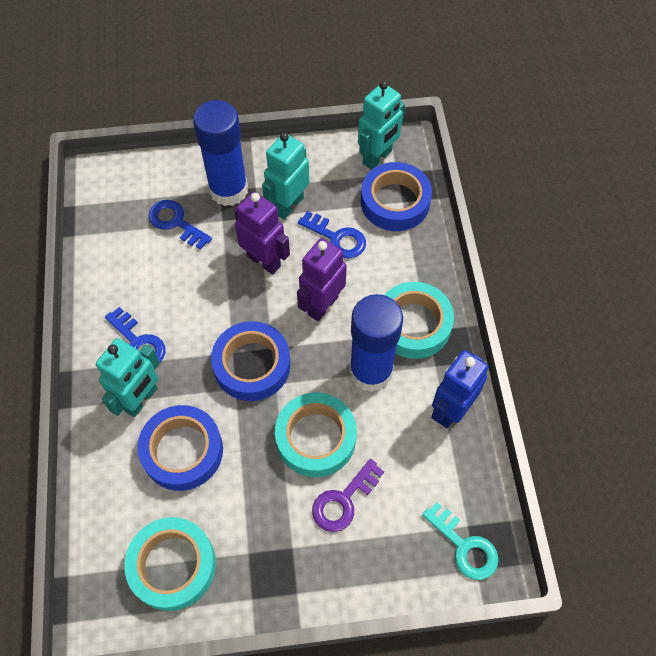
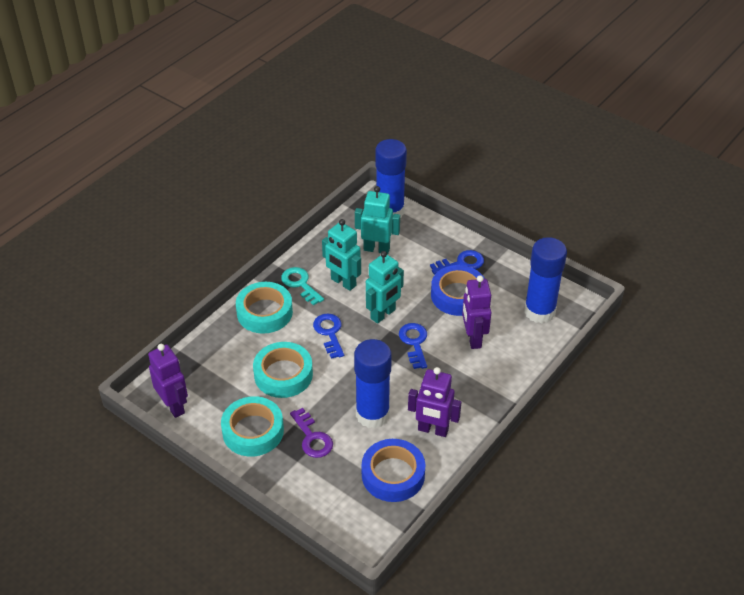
blue glue stick: [193,100,248,206] [349,294,403,392] = 2 -> [354,339,392,428] [375,139,407,218] [524,237,567,323] = 3
blue robot: [431,350,488,428] = 1 -> none = 0
blue tape: [137,405,223,491] [211,321,290,401] [361,162,432,231] = 3 -> [362,439,425,502] [431,265,485,316] = 2
purple robot: [234,192,290,275] [297,238,347,321] = 2 -> [148,344,188,418] [408,367,461,437] [462,275,491,349] = 3

